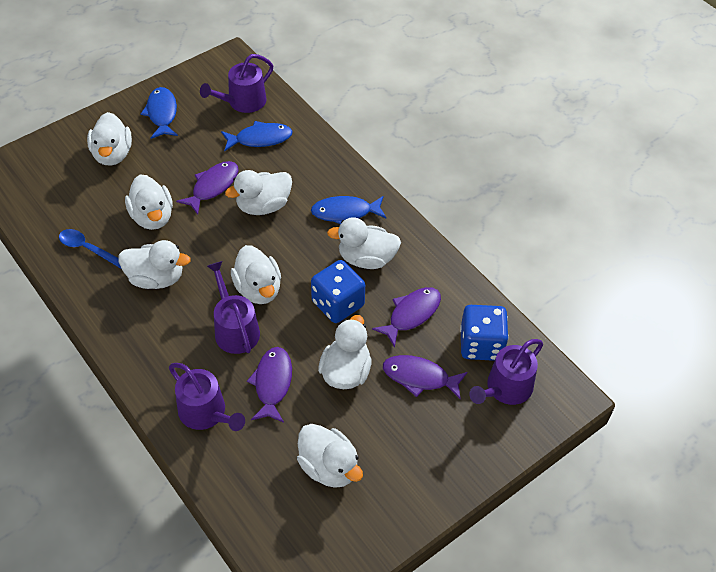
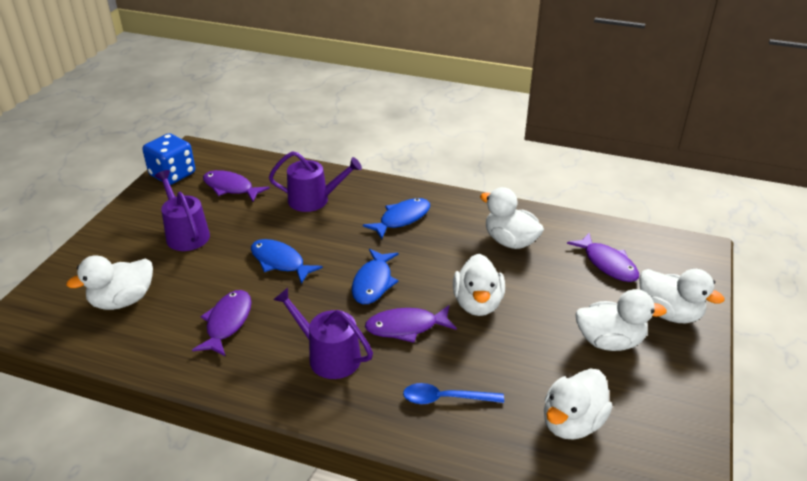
blue dice: [311,260,365,323] [460,305,509,361] = 2 -> [142,133,195,185] = 1
purple watering can: [169,363,245,431] [200,54,273,113] [207,261,260,354] [469,339,543,405] = 4 -> [155,170,210,251] [269,151,362,212] [273,288,373,379] = 3
white duck: [87,112,132,166] [119,240,191,289] [125,175,173,230] [225,170,292,215] [231,245,281,304] [297,424,363,488] [318,315,372,389] [327,217,401,269] = 8 -> [66,255,153,310] [453,254,505,316] [480,187,544,249] [544,368,612,440] [575,289,667,351] [639,269,725,324] = 6

